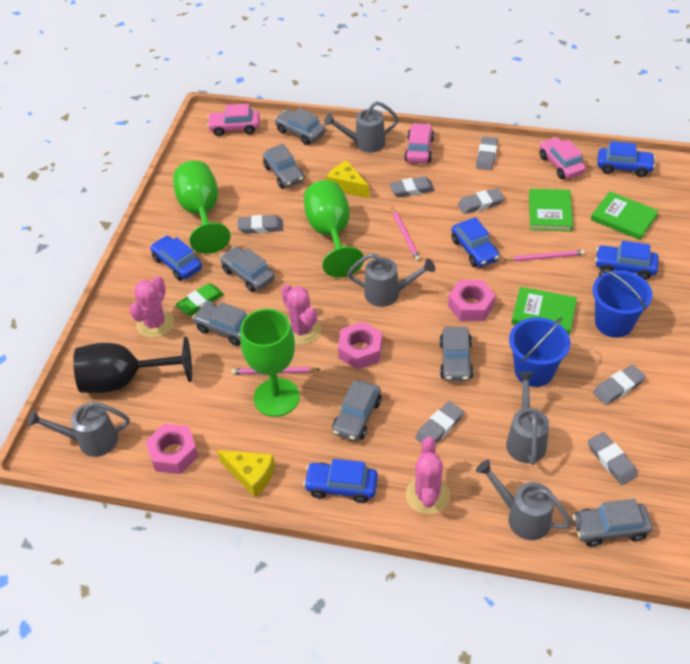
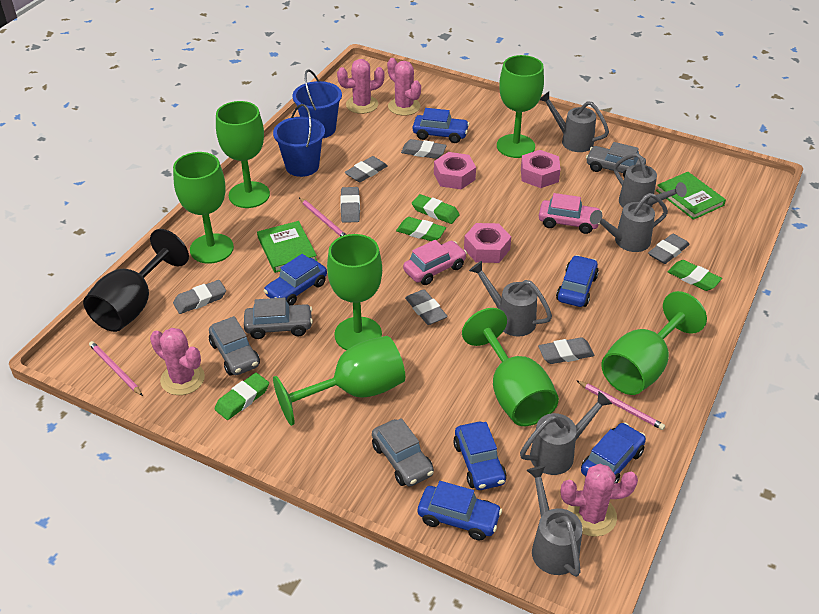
blue car: [150,236,202,281] [303,459,378,503] [451,217,500,267] [595,241,659,280] [597,141,655,177] = 5 -> [264,254,327,305] [413,108,469,143] [418,481,502,540] [453,422,506,490] [556,255,599,307] [581,423,646,483] = 6
green book: [511,287,577,335] [529,189,573,231] [591,191,659,240] = 3 -> [257,221,317,273] [656,172,726,220] = 2
green eraser: [175,283,224,316] = 1 -> [214,373,269,420] [396,217,446,241] [412,194,460,224] [668,260,722,291] = 4
green goblet: [173,161,230,254] [240,309,300,417] [304,180,364,278] = 3 -> [173,152,234,264] [216,101,270,208] [273,336,405,426] [327,234,382,350] [462,308,559,426] [497,55,544,158] [601,291,707,395] = 7
grey car: [192,302,247,346] [220,246,275,292] [263,144,304,189] [274,108,325,145] [332,380,382,441] [439,327,473,381] [572,499,653,547] = 7 -> [209,316,260,375] [244,297,313,339] [372,418,434,487] [586,142,646,177] = 4
grey watering can: [28,402,130,457] [324,101,399,153] [347,253,435,307] [476,459,572,540] [506,372,549,465] = 5 -> [469,261,552,337] [520,391,612,475] [526,466,583,577] [540,92,609,152] [590,193,668,252] [614,153,687,207] = 6
pink cactus: [129,276,174,338] [281,285,321,345] [405,437,450,515] = 3 -> [150,328,205,395] [337,59,384,114] [387,58,421,116] [561,464,638,537] = 4
pink car: [207,104,260,136] [405,123,434,163] [540,137,586,179] = 3 -> [403,240,467,285] [539,193,602,234] = 2
yellow cheese: [217,450,275,497] [326,160,369,198] = 2 -> none = 0

